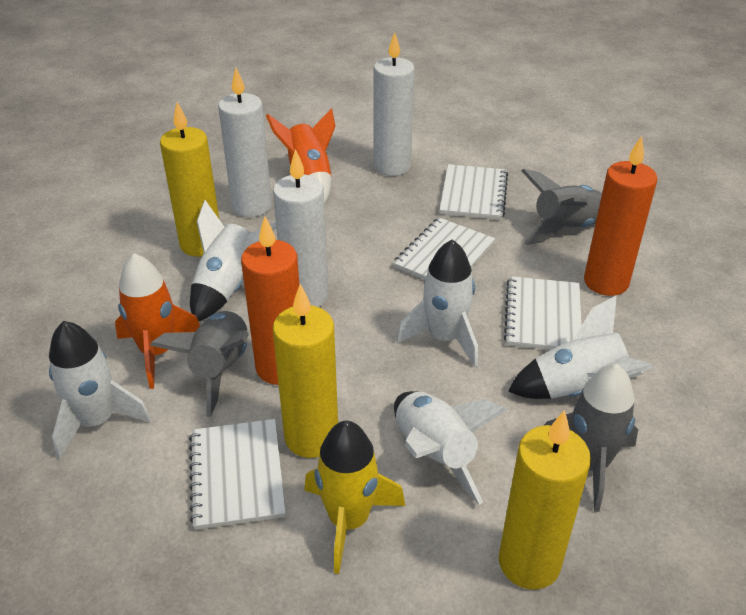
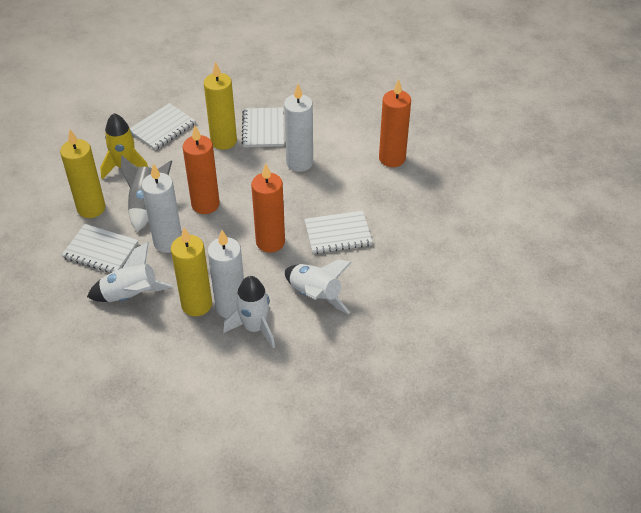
grey rocket: [150,311,249,417] [521,169,602,245] [545,364,638,512] = 3 -> [121,155,172,232] = 1
orange candle: [241,217,299,385] [584,136,658,296] = 2 -> [183,126,220,214] [251,163,285,252] [379,79,411,167] = 3
orange rocket: [115,253,200,389] [266,108,336,204] = 2 -> none = 0
white rocket: [49,321,151,459] [190,200,276,321] [394,391,507,505] [396,239,478,367] [508,295,654,399] = 5 -> [87,242,173,302] [223,276,275,348] [285,259,352,314] = 3

